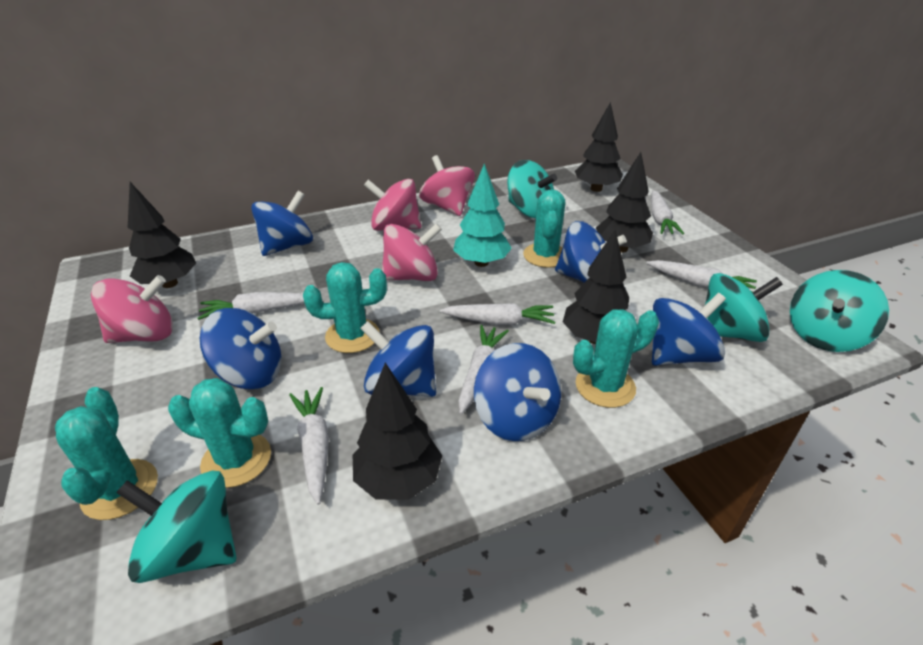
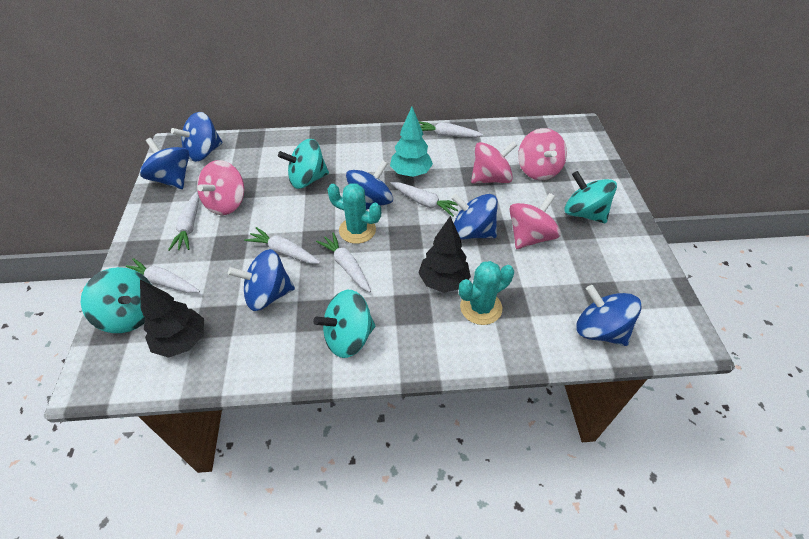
black tree: [128,182,196,288] [353,363,442,500] [563,230,629,344] [575,102,623,192] [596,152,653,253] = 5 -> [140,279,204,358] [418,216,471,293] = 2
turquoise cactus: [55,387,158,520] [168,378,271,488] [303,262,387,353] [523,189,565,268] [573,309,659,408] = 5 -> [327,183,381,244] [459,261,514,325] = 2

